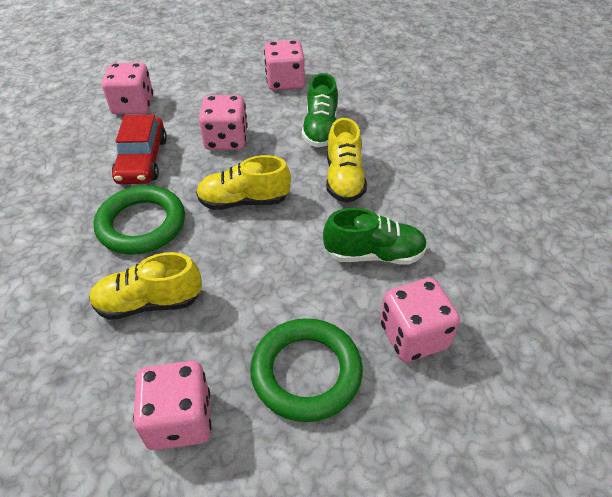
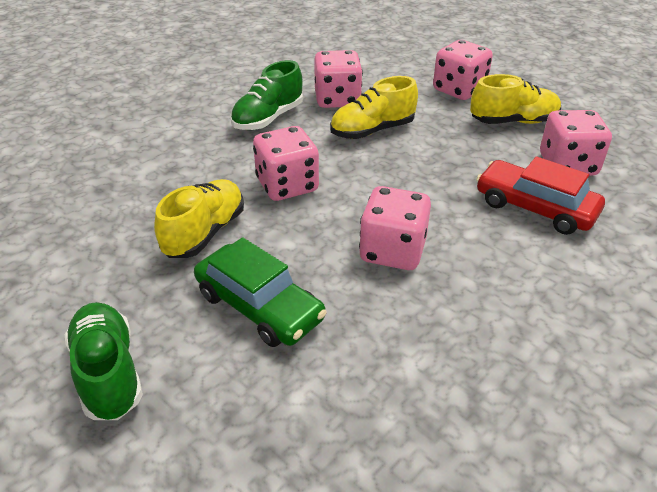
green car: none = 0 -> [194,237,327,347] = 1
green ring: [94,185,185,255] [250,318,363,422] = 2 -> none = 0

